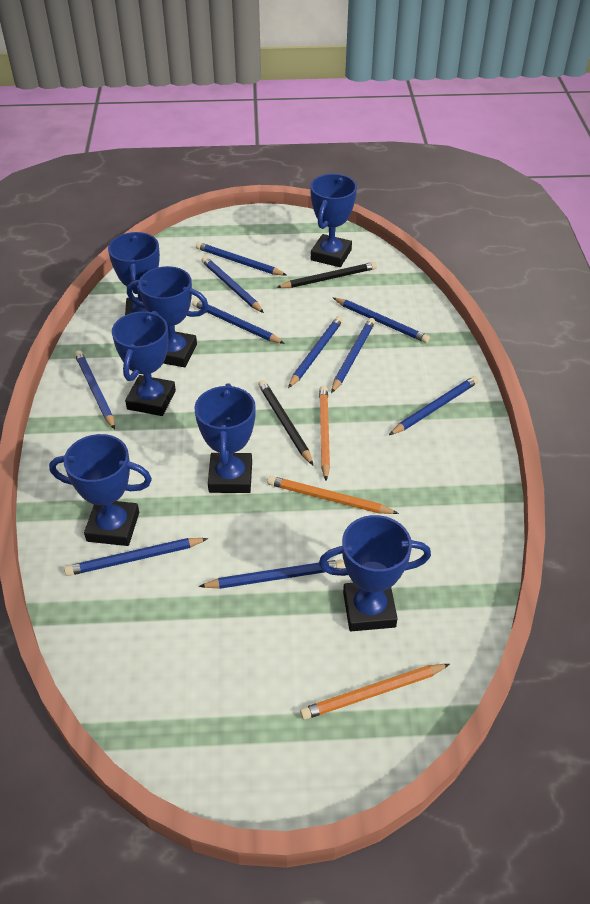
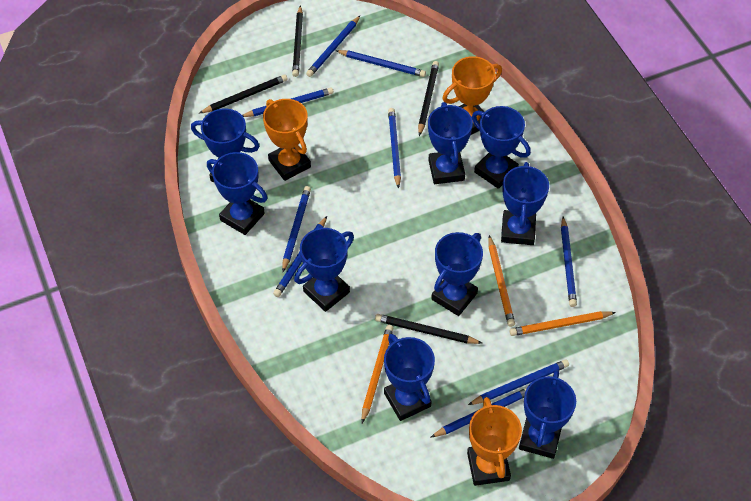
black pencil: [258,380,313,465] [276,262,377,288] = 2 -> [200,75,288,113] [292,5,303,77] [375,314,482,344] [418,61,439,136] = 4
blue pencil: [64,538,208,576] [75,350,115,430] [192,299,285,344] [196,242,286,276] [199,559,344,589] [201,256,264,313] [288,316,343,388] [331,318,375,393] [333,298,430,343] [389,376,479,435] = 10 -> [242,87,334,117] [273,216,327,297] [282,186,311,272] [306,16,360,77] [335,50,426,77] [388,108,401,189] [430,388,527,438] [468,359,569,405] [561,217,577,307] = 9
blue trophy: [49,434,152,546] [108,232,160,315] [112,311,176,416] [127,266,208,367] [195,383,256,493] [310,174,357,267] [319,515,431,631] = 7 -> [191,108,260,182] [207,152,268,235] [294,228,354,312] [384,334,435,421] [428,102,473,184] [431,232,483,316] [472,106,531,189] [501,162,549,245] [519,370,576,459] = 9
orange trophy: none = 0 -> [263,99,311,181] [442,56,502,135] [467,397,522,486] = 3

